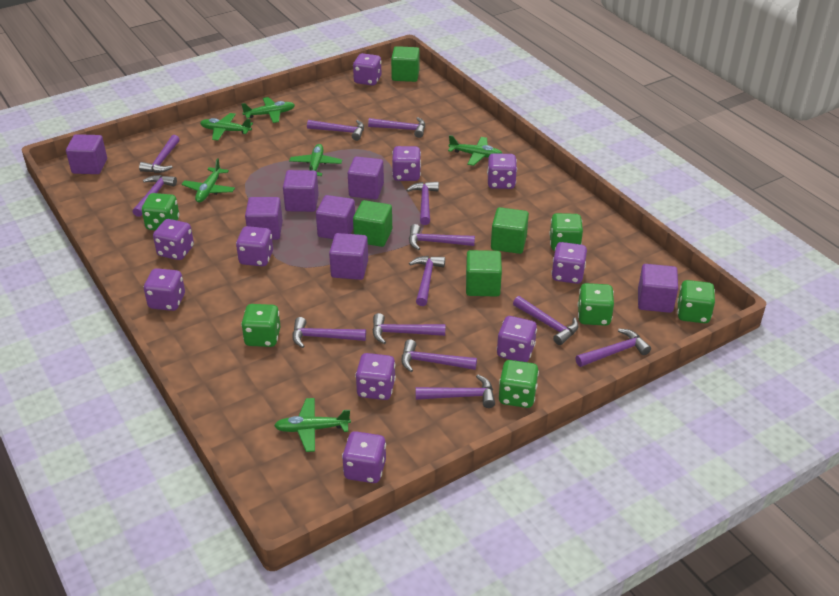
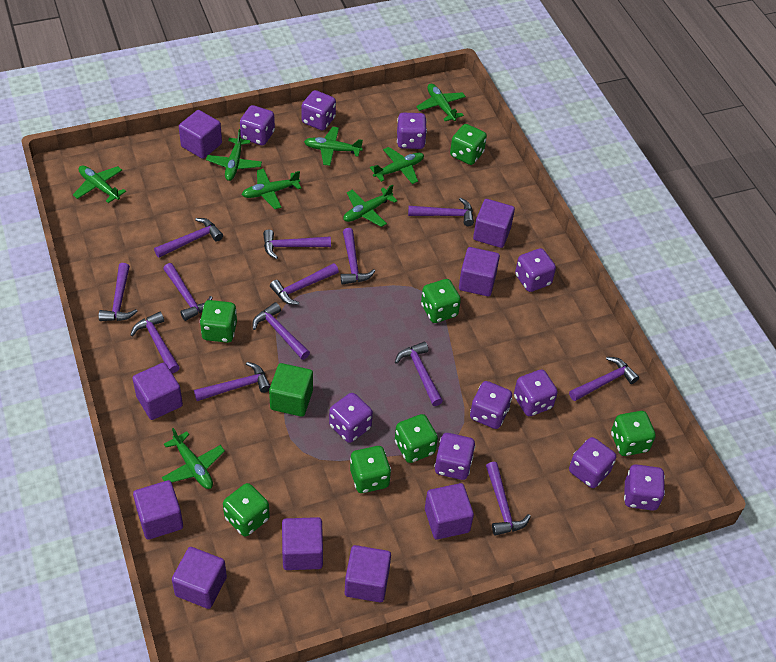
green cube: [353,200,392,247] [391,46,420,82] [466,250,502,297] [491,207,529,254] = 4 -> [269,363,313,417] = 1
green dice: [142,193,179,230] [241,304,281,347] [499,360,539,408] [549,213,583,251] [578,283,614,326] [677,280,715,323] = 6 -> [200,300,237,343] [223,483,270,537] [350,446,391,493] [395,414,438,463] [421,279,461,323] [450,124,487,165] [611,411,656,456] = 7
green plane: [182,158,235,203] [200,113,253,141] [241,97,295,123] [274,398,351,452] [289,144,342,176] [448,135,503,166] = 6 -> [73,165,126,203] [162,428,225,489] [206,129,262,181] [242,168,301,209] [304,127,363,166] [343,184,397,227] [370,147,424,184] [416,83,466,121] = 8
purple cube: [66,134,107,174] [245,197,283,240] [283,170,319,212] [316,195,355,239] [329,233,368,280] [348,157,384,199] [638,264,678,313] = 7 -> [132,363,183,420] [133,480,183,540] [172,547,227,609] [179,110,222,159] [282,517,323,570] [345,545,391,602] [425,483,474,539] [459,247,500,296] [473,199,515,248] = 9

